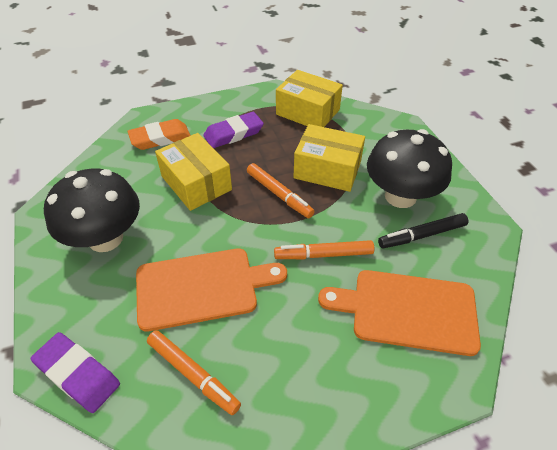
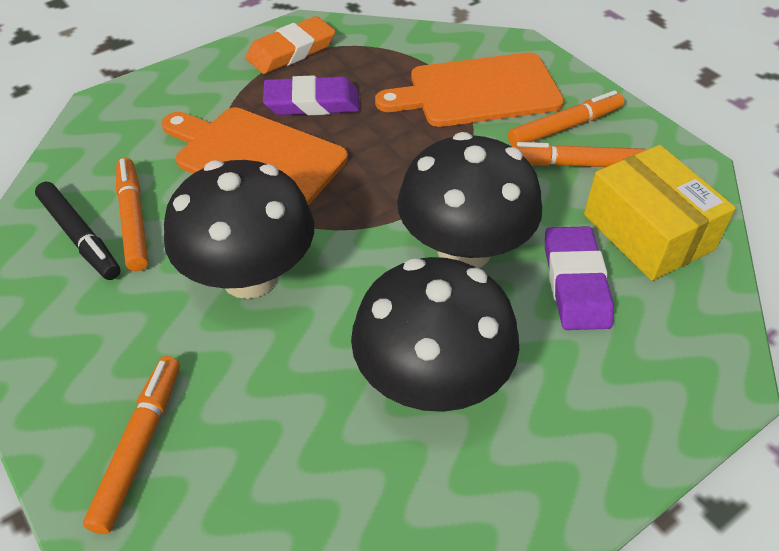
black mushroom: [44,169,140,252] [367,129,452,208] = 2 -> [164,160,314,299] [351,257,519,412] [397,132,542,268] = 3
orange marker: [147,330,241,415] [247,163,315,218] [274,240,374,259] = 3 -> [83,356,180,534] [116,158,148,271] [508,90,624,145] [510,142,647,167] = 4
yellow box: [155,133,232,211] [276,70,343,127] [293,124,365,192] = 3 -> [584,145,736,281] = 1

